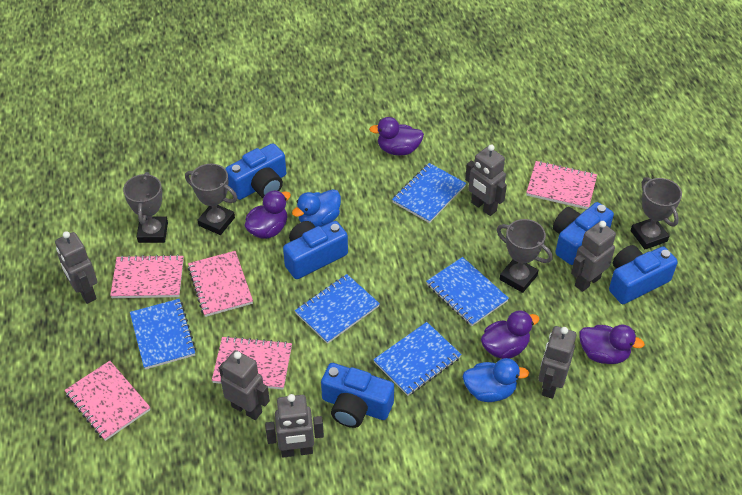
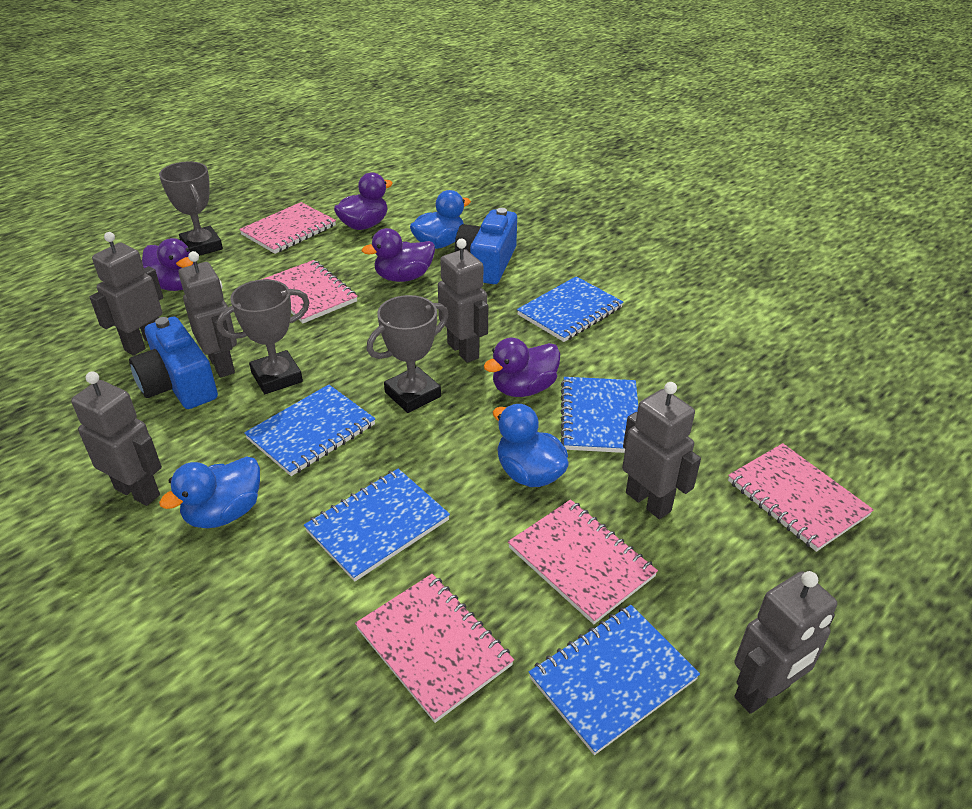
blue camera: [225,143,286,200] [283,221,348,279] [321,363,394,428] [553,202,614,265] [609,245,678,304] = 5 -> [129,317,218,409] [455,208,517,284] = 2
blue duck: [292,189,341,227] [462,358,529,402] = 2 -> [159,456,260,528] [410,190,471,249] [493,404,569,487] = 3
grey trophy: [123,172,168,243] [185,164,237,235] [497,219,553,293] [631,177,682,249] = 4 -> [159,161,223,256] [217,279,310,394] [367,295,448,413] = 3

